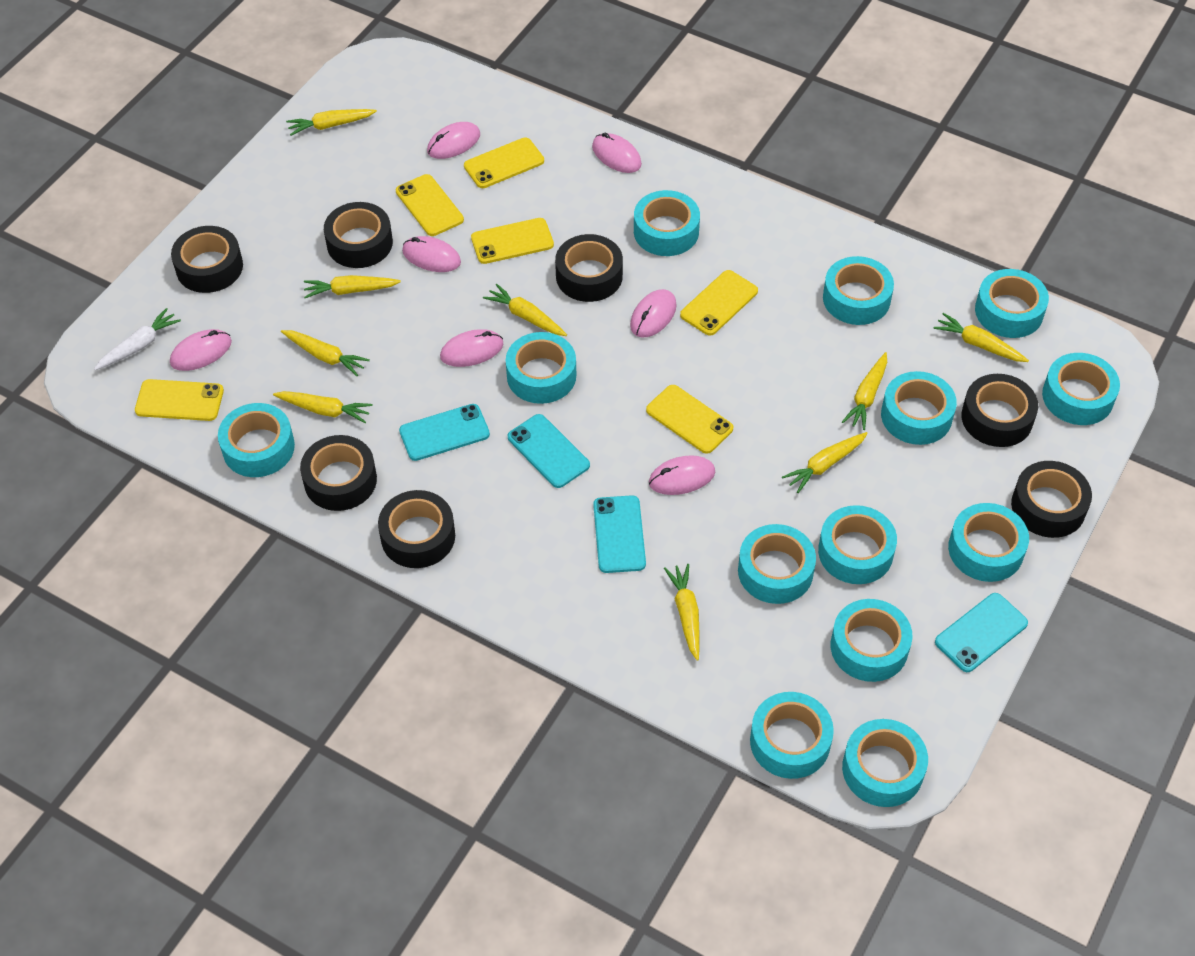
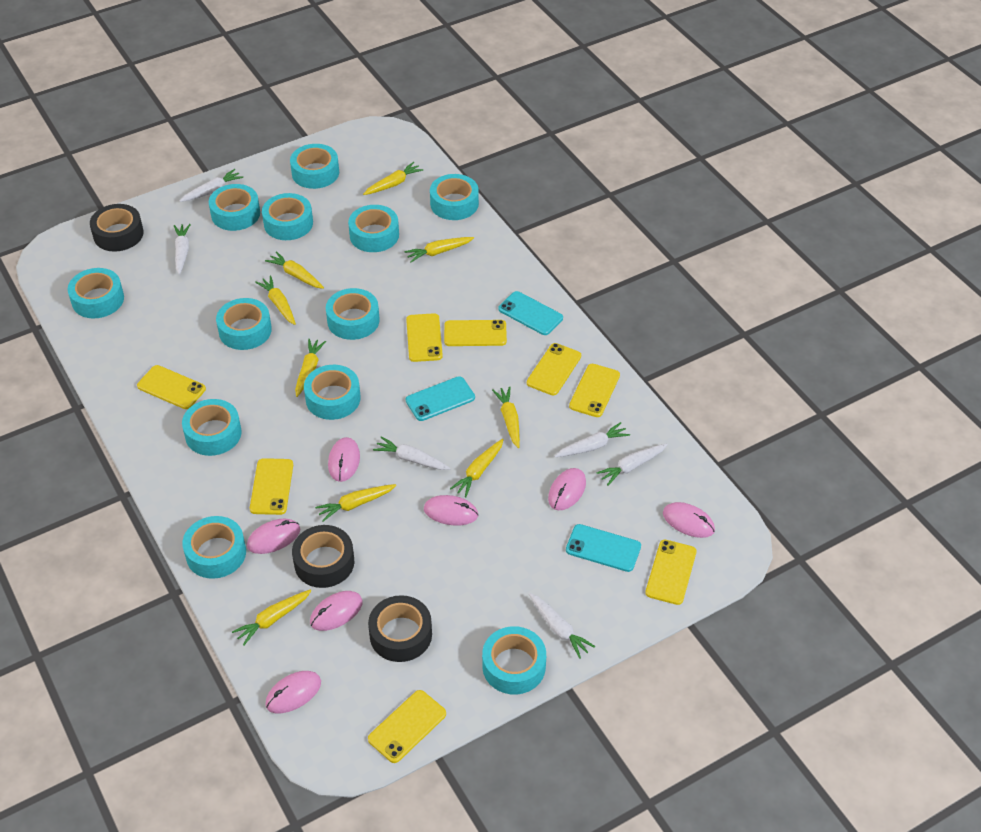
black tape: [171,226,243,293] [300,435,377,511] [324,202,393,268] [378,490,455,568] [555,234,623,302] [961,374,1038,447] [1011,461,1092,538] = 7 -> [90,204,144,252] [292,525,354,588] [368,595,432,662] = 3
turquoise phone: [399,404,490,461] [508,414,590,488] [593,495,646,573] [935,593,1028,672] = 4 -> [406,376,475,421] [498,291,563,335] [566,524,641,572] = 3
turquoise tape: [218,403,295,477] [506,332,576,404] [634,190,700,256] [738,524,816,604] [750,692,834,779] [818,505,897,584] [823,256,894,325] [831,599,912,682] [842,719,928,807] [881,371,957,445] [948,503,1029,582] [975,269,1049,338] [1042,353,1120,425] = 13 -> [68,268,124,318] [182,399,242,456] [182,516,246,579] [209,184,260,231] [216,298,272,350] [262,193,313,240] [290,144,339,189] [304,365,361,420] [326,288,380,340] [348,205,399,252] [430,174,479,220] [482,626,546,694] = 12
white carrot: [94,308,181,370] = 1 -> [174,224,191,274] [180,169,243,202] [373,436,451,470] [529,593,595,659] [554,422,630,457] [596,443,668,486] = 6
yellow phone: [135,379,224,421] [396,174,464,236] [464,137,544,188] [471,218,554,264] [646,385,734,454] [680,270,758,336] = 6 -> [137,365,206,409] [250,458,293,515] [368,690,446,763] [406,313,443,362] [444,320,507,346] [527,343,581,395] [569,364,620,417] [645,540,697,605] = 8

